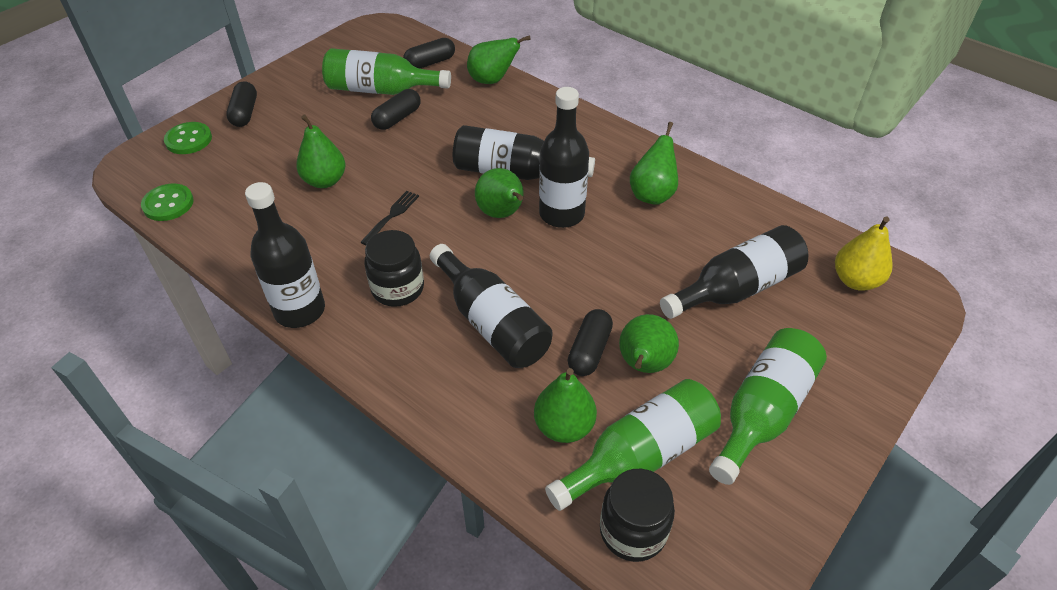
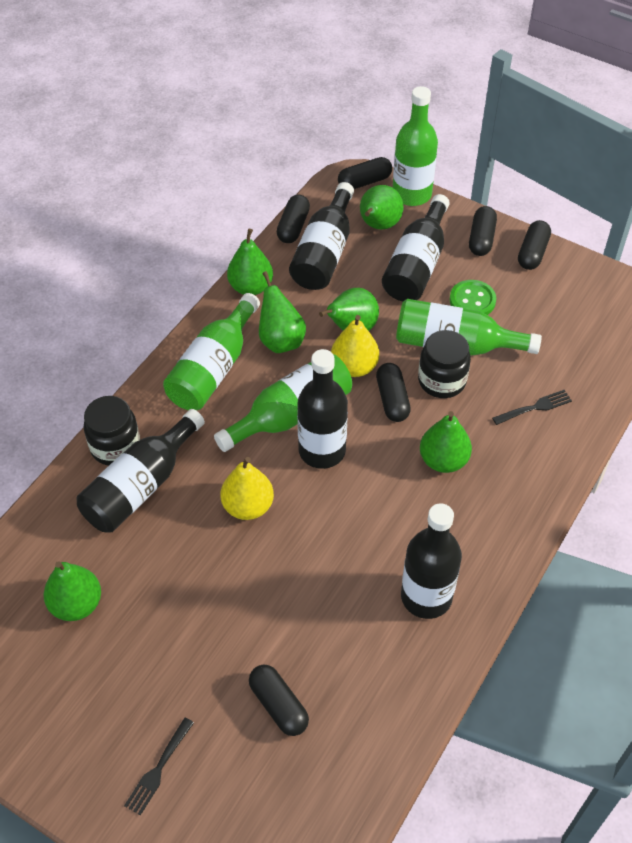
black capsule: [226,81,257,127] [371,89,421,130] [403,38,455,69] [568,309,613,376] = 4 -> [249,665,309,736] [277,194,310,243] [338,157,392,189] [376,363,411,422] [469,206,497,256] [518,220,551,270] = 6
black fork: [361,191,419,245] = 1 -> [124,718,194,815] [492,390,572,425] = 2
green bottle: [322,48,451,95] [545,379,721,511] [709,328,827,485] = 3 -> [163,293,260,410] [214,354,352,452] [393,86,438,206] [396,299,542,356] = 4
green button: [141,183,194,221] [164,122,212,154] = 2 -> [450,280,496,315] = 1
yellow pear: [835,217,893,291] = 1 -> [220,457,274,520] [331,315,379,377] = 2

